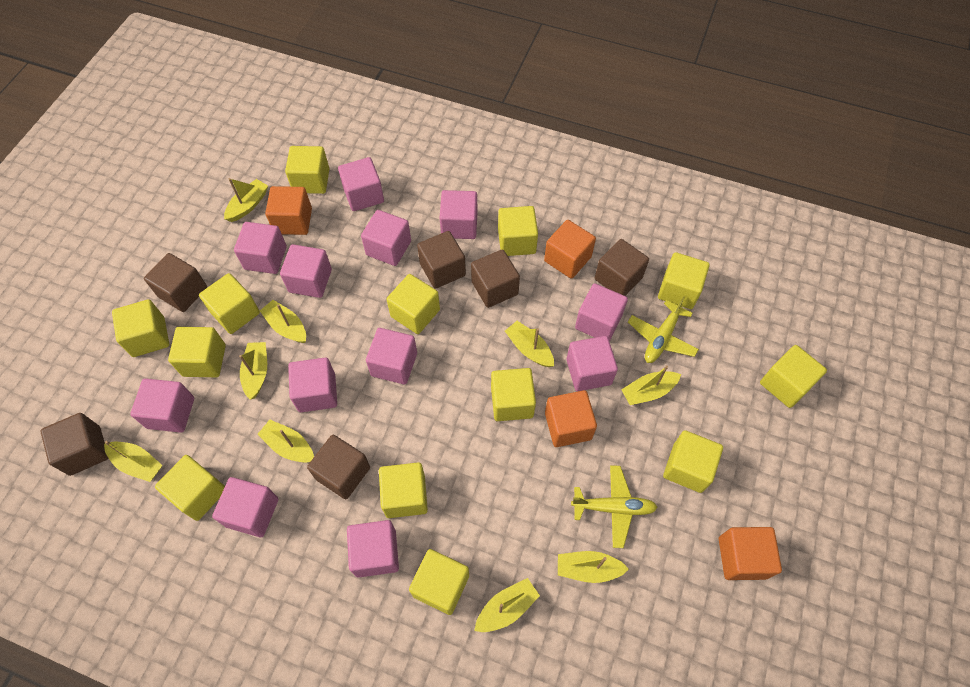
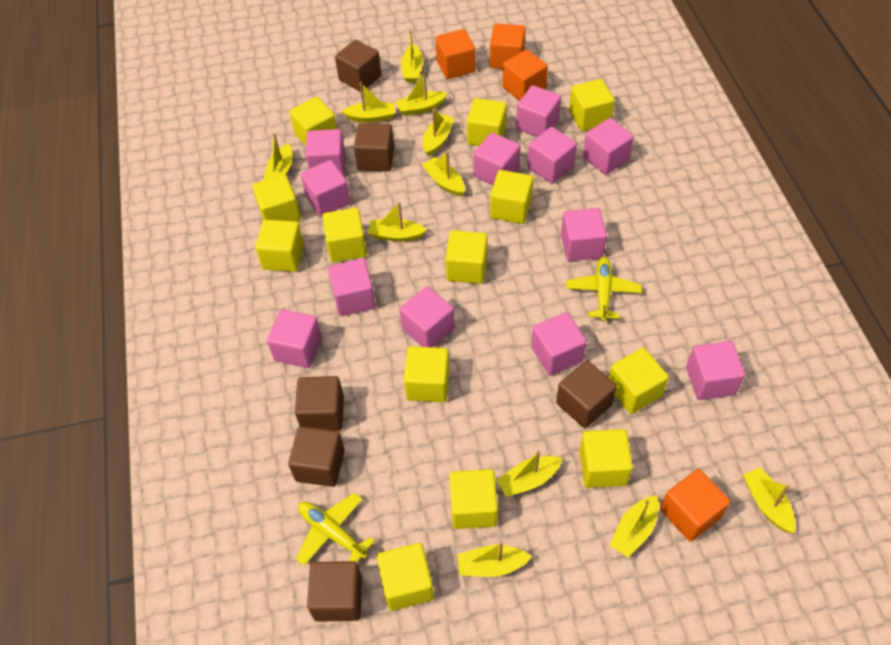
yellow boat: [104,441,162,482] [224,178,268,222] [239,342,267,400] [257,420,314,463] [260,300,306,343] [474,578,540,632] [505,321,554,367] [558,551,629,583] [621,365,681,405] = 9 -> [263,133,293,181] [341,82,395,123] [368,202,427,242] [395,71,448,116] [401,30,423,83] [422,151,465,196] [423,109,454,156] [457,542,532,577] [496,450,563,497] [610,495,659,557] [743,467,796,533] = 11

